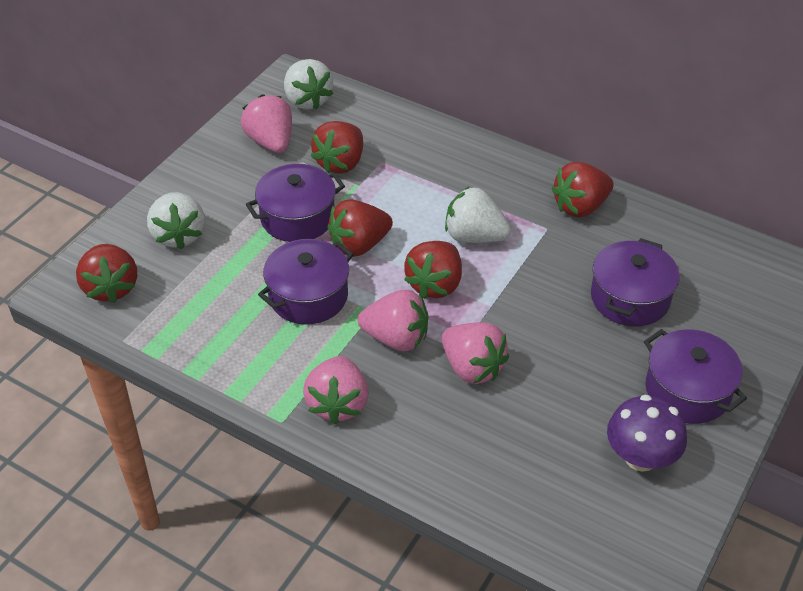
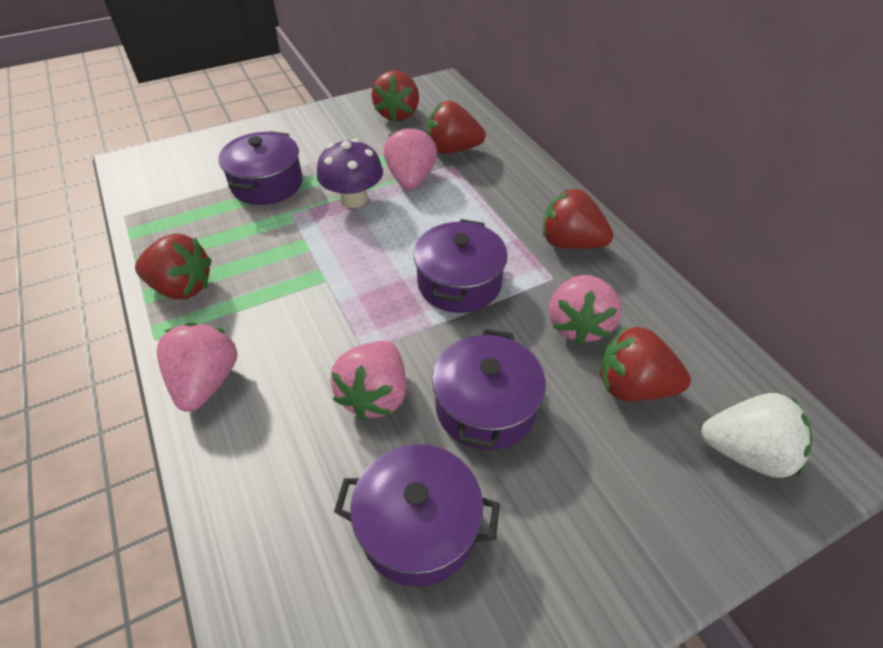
white strawberry: [147,192,205,249] [284,59,333,110] [445,187,511,243] = 3 -> [701,393,812,478] = 1

